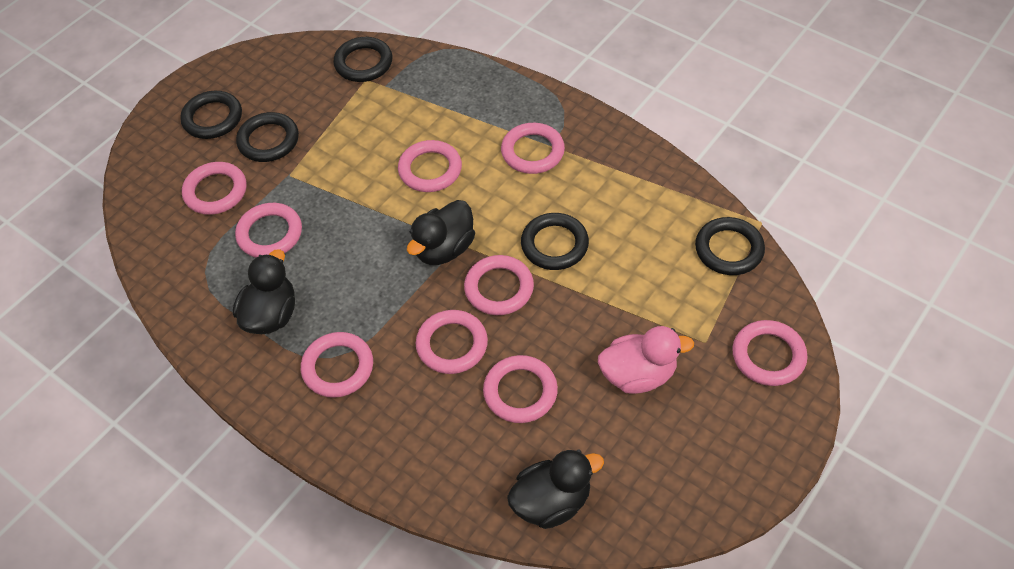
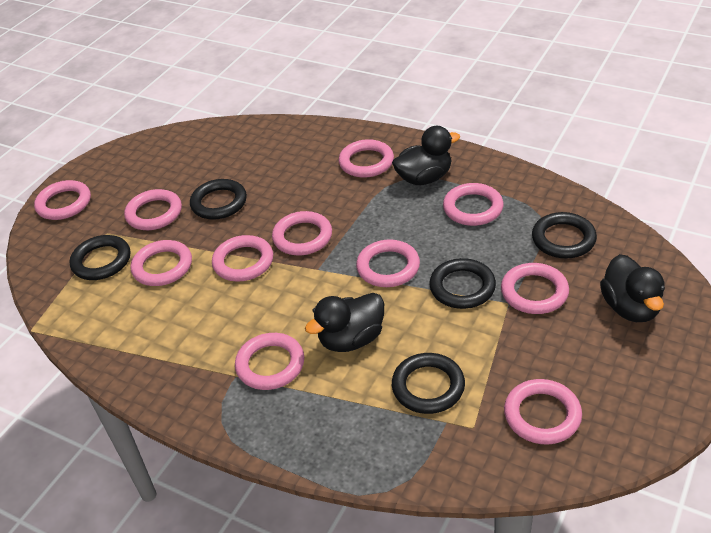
pink duck: [598,326,694,394] = 1 -> none = 0
pink ring: [182,162,246,215] [235,203,302,258] [301,332,373,398] [398,140,462,192] [416,310,488,374] [464,255,534,315] [483,355,558,423] [501,123,565,174] [732,320,807,386] = 9 -> [34,180,91,220] [124,189,182,230] [130,240,192,286] [212,235,273,282] [235,333,304,390] [272,211,332,256] [339,139,394,178] [356,239,420,287] [443,183,503,226] [501,263,569,314] [504,379,582,444] = 11

